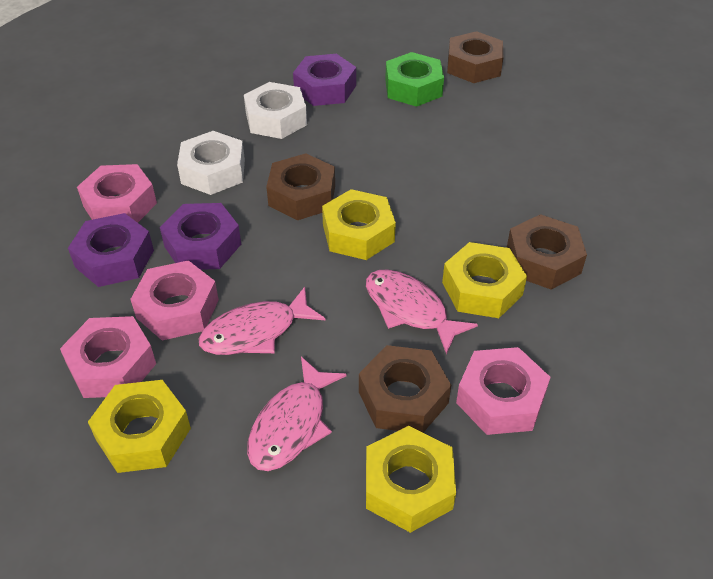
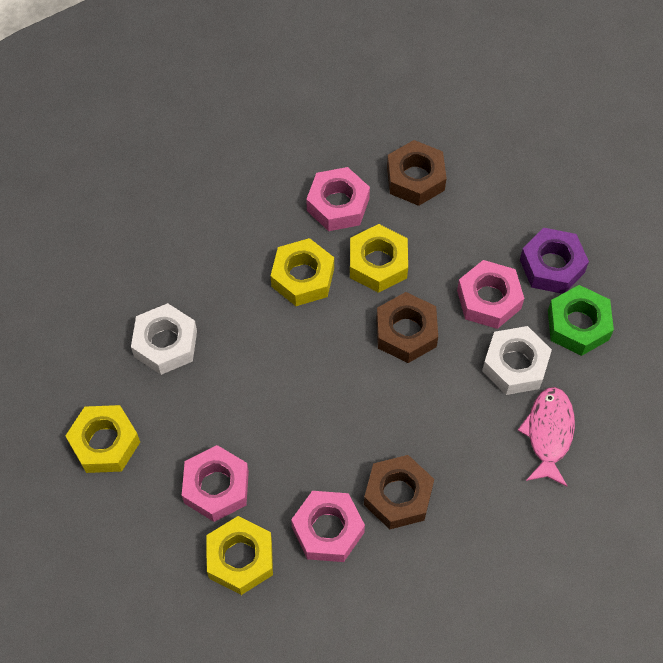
brown nut: [266,153,335,220] [359,345,451,433] [447,31,503,83] [507,214,587,290] = 4 -> [364,455,434,529] [376,292,438,363] [387,140,447,206] = 3
pink fish: [199,287,325,355] [247,357,347,471] [366,269,478,354] = 3 -> [518,387,575,487] = 1
purple nut: [68,213,154,287] [160,203,241,270] [293,54,356,106] = 3 -> [520,228,589,294] = 1

